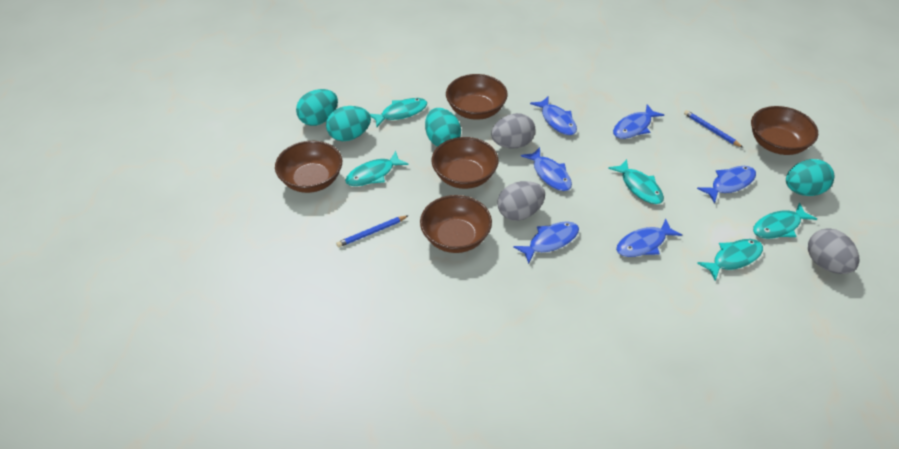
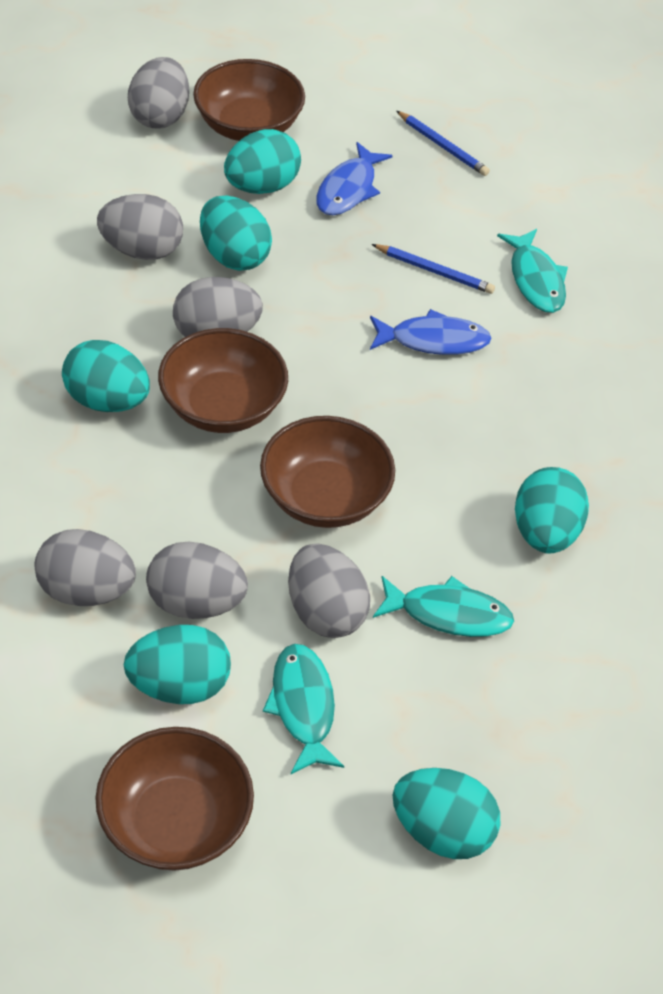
blue fish: [513,221,579,264] [521,147,572,191] [530,97,577,135] [613,104,664,139] [616,219,682,257] [697,166,756,203] = 6 -> [316,142,393,215] [370,309,491,355] = 2
brown bowl: [275,141,342,193] [420,195,492,253] [431,137,498,189] [446,74,508,120] [751,106,818,155] = 5 -> [95,727,254,871] [158,328,288,433] [193,59,305,141] [260,416,395,528] = 4
grey egg: [491,113,536,148] [498,181,545,221] [808,228,859,274] = 3 -> [34,529,136,606] [97,194,183,260] [128,57,189,129] [146,542,248,619] [173,277,263,337] [288,543,370,638] = 6
turquoise egg: [296,89,338,126] [326,106,371,141] [425,108,461,147] [786,159,834,196] = 4 -> [62,340,150,412] [124,625,231,704] [200,196,272,271] [224,129,301,194] [393,768,500,859] [515,467,589,554] = 6
turquoise fish: [345,151,408,186] [370,98,427,127] [608,159,664,204] [697,239,763,281] [753,203,817,239] = 5 -> [263,644,344,774] [373,576,514,637] [497,229,568,313] = 3

